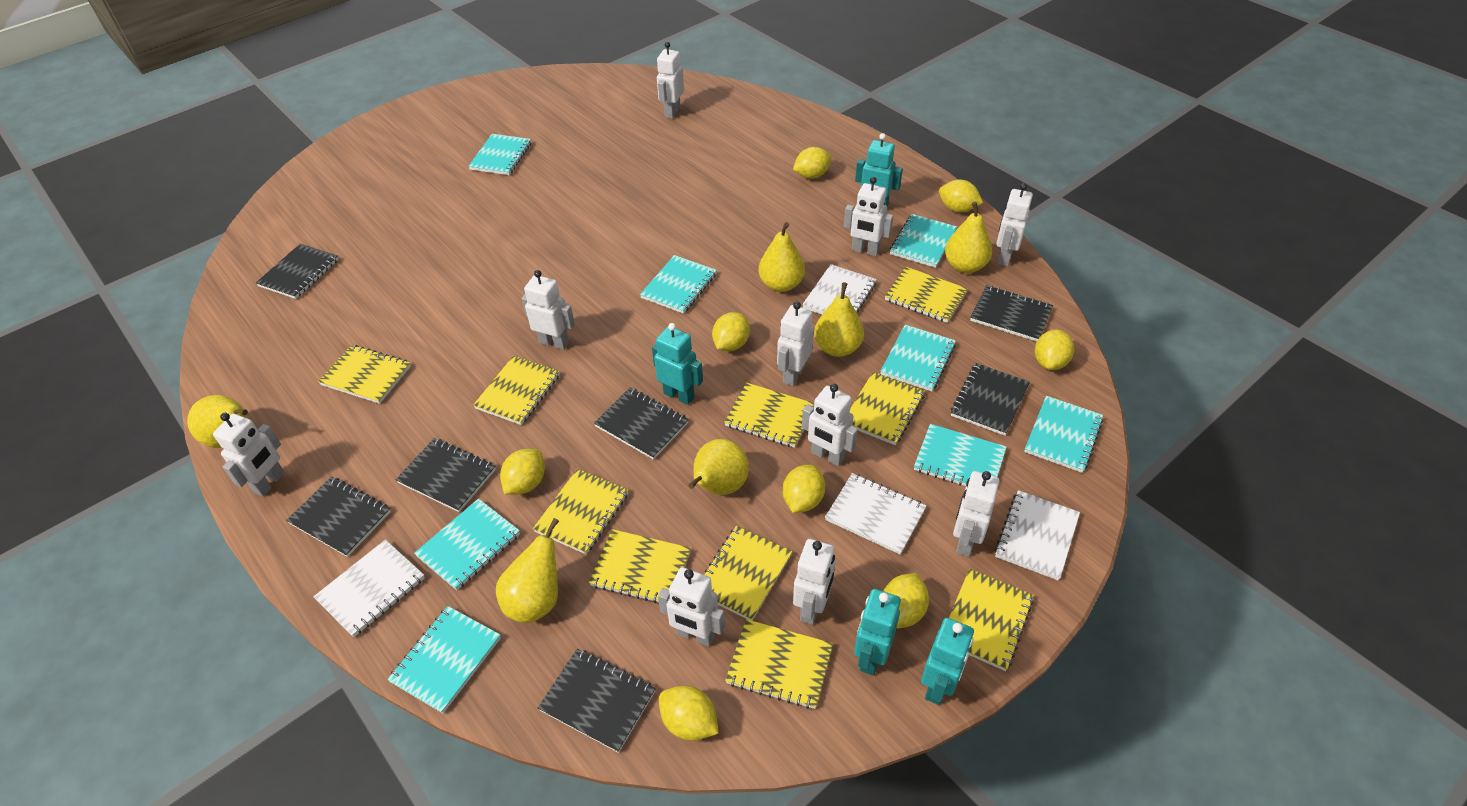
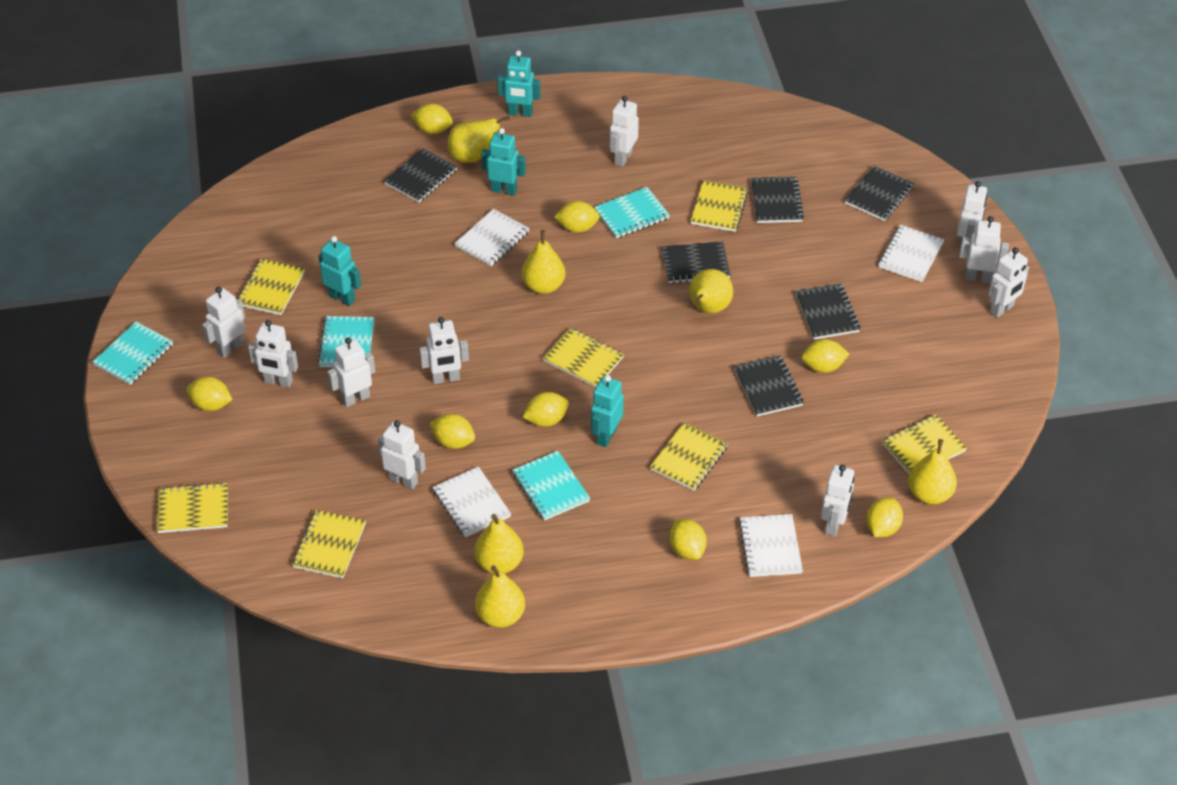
black notebook: [256,244,339,299] [286,477,391,557] [395,438,496,512] [538,649,656,753] [594,388,689,460] [951,363,1030,436] [970,285,1053,342] = 7 -> [384,148,457,202] [662,242,731,283] [734,355,804,417] [751,176,804,223] [795,283,860,340] [845,166,914,221] = 6
turquoise notebook: [387,606,501,713] [414,499,520,590] [468,134,531,175] [640,255,717,314] [880,325,956,392] [890,214,957,268] [914,424,1007,486] [1024,396,1104,473] = 8 -> [92,322,173,385] [318,316,374,367] [513,451,590,521] [594,187,670,238] = 4
yellow notebook: [318,345,411,404] [473,355,560,425] [533,468,629,554] [589,529,691,603] [704,526,792,621] [724,383,814,448] [725,619,833,709] [850,372,925,445] [885,267,968,323] [949,568,1034,671] = 10 -> [157,482,228,533] [237,259,305,315] [292,510,366,578] [543,327,624,387] [650,422,728,491] [691,180,749,232] [882,414,967,474] = 7

